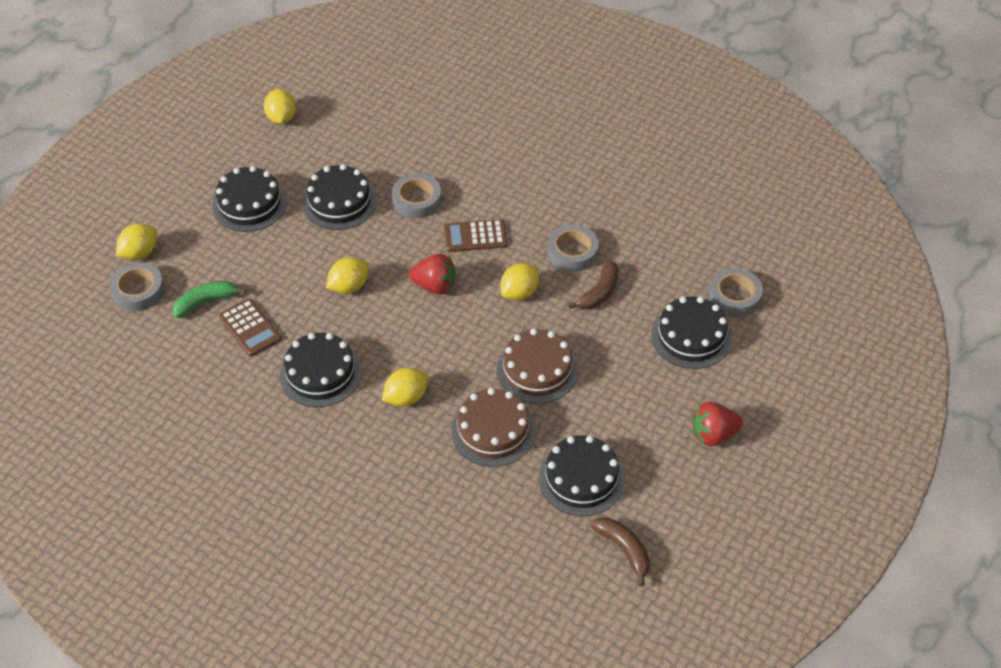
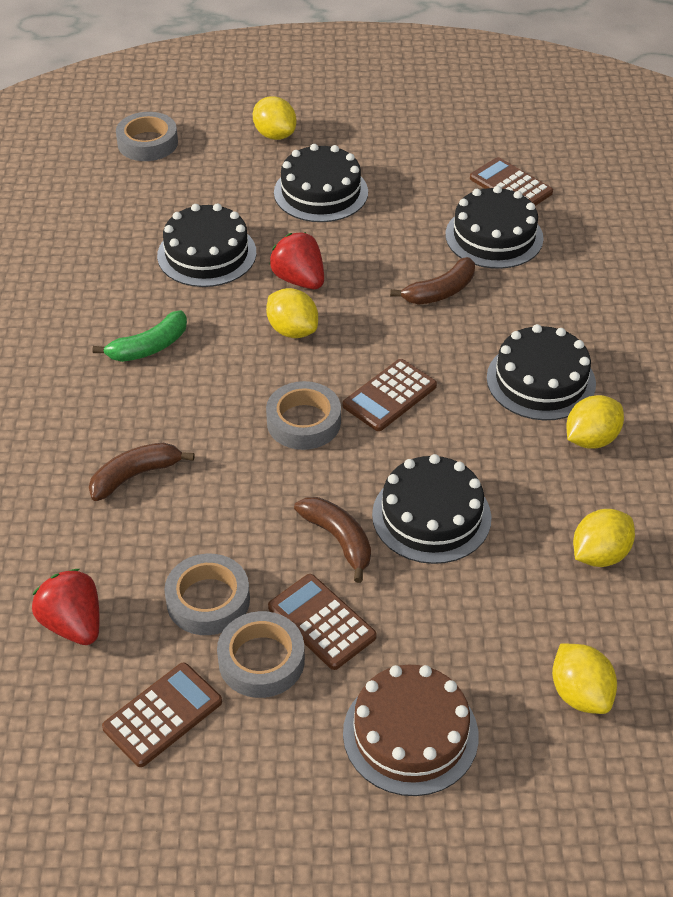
brown banana: [568,260,618,309] [591,517,650,586] = 2 -> [89,443,195,501] [294,497,371,583] [390,257,475,305] = 3
brown cake: [451,388,535,467] [497,328,578,404] = 2 -> [343,665,479,796] = 1
brown calculator: [219,299,281,357] [444,219,507,252] = 2 -> [102,662,222,767] [268,574,377,670] [343,359,437,431] [470,157,553,206] = 4

